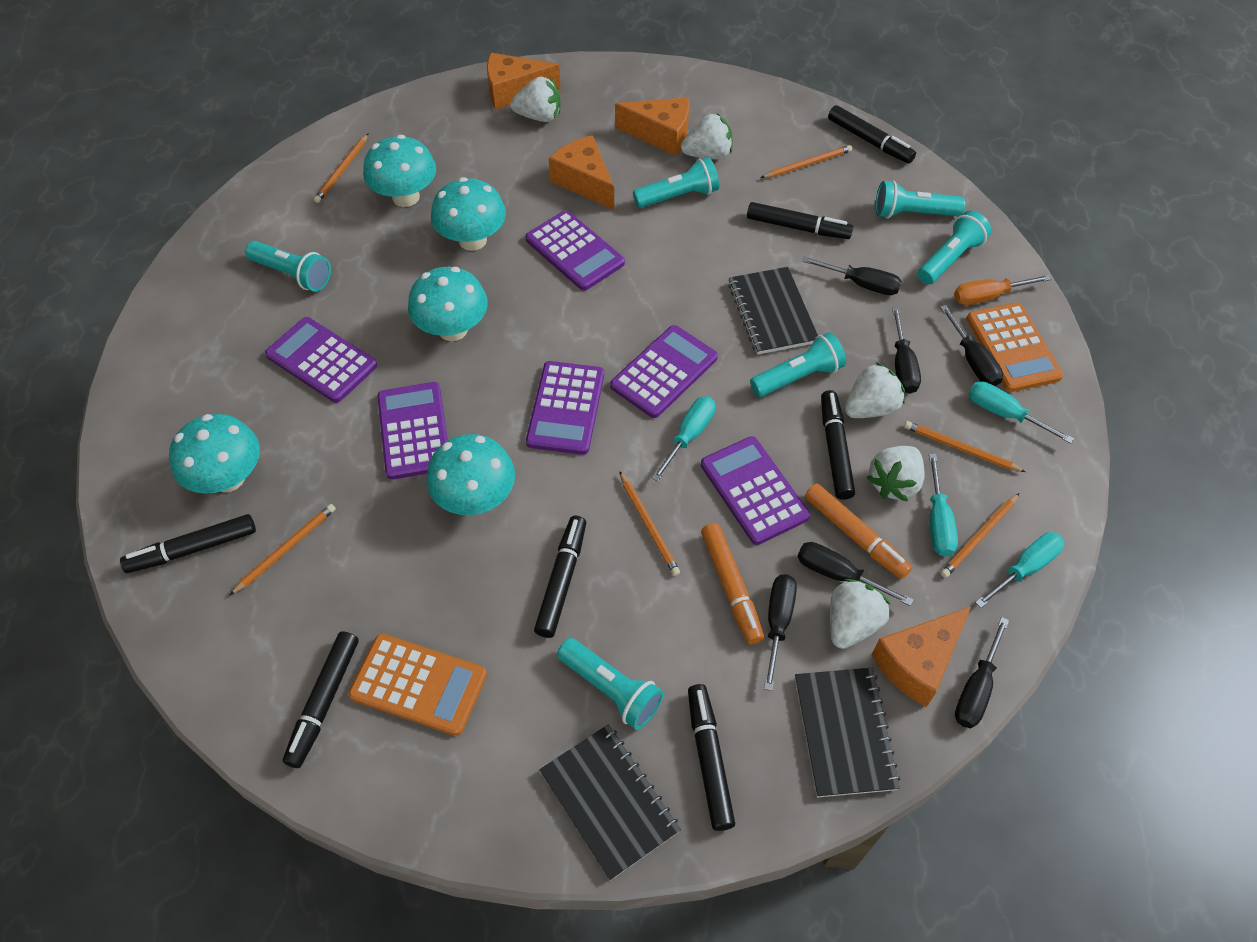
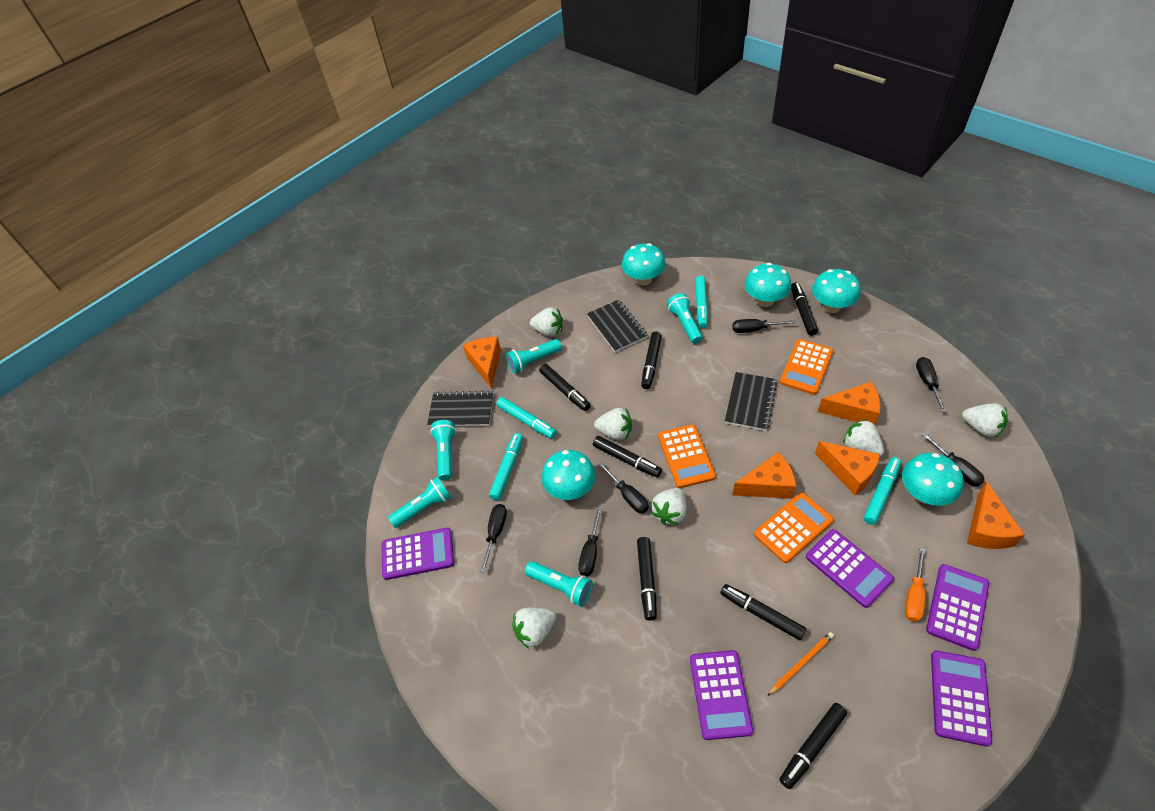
orange calculator: [348,634,487,736] [967,302,1064,392] = 2 -> [658,424,716,488] [754,492,834,563] [780,339,833,395] = 3
orange cheese: [487,53,561,110] [549,135,614,210] [615,98,689,156] [872,606,971,707] = 4 -> [463,337,501,388] [732,452,796,499] [815,441,880,496] [818,382,881,425] [967,482,1025,549] = 5
orange marker: [701,523,764,644] [805,483,912,579] = 2 -> none = 0
orange pencil: [230,504,336,595] [314,134,368,203] [619,471,680,576] [761,145,852,178] [904,421,1026,472] [941,493,1019,578] = 6 -> [768,632,834,696] = 1
purple calculator: [265,317,377,403] [377,382,448,480] [525,210,625,291] [526,361,604,455] [610,325,718,418] [701,436,810,545] = 6 -> [382,528,454,580] [690,650,753,740] [806,529,894,608] [926,564,989,651] [931,650,992,746] = 5
turquoise flashlight: [245,241,331,292] [557,638,664,730] [633,157,719,208] [750,332,846,397] [875,180,965,219] [918,210,991,284] = 6 -> [388,477,451,528] [430,420,456,480] [506,339,562,374] [525,561,593,606] [667,293,703,344] = 5
turquoise marker: none = 0 -> [489,433,523,500] [496,397,557,439] [695,276,708,328] [864,457,901,525] = 4
turquoise screwdriver: [652,396,716,482] [929,454,958,557] [968,381,1074,444] [975,532,1064,608] = 4 -> none = 0
white strawberry: [510,77,561,122] [681,113,733,159] [830,579,890,649] [845,362,905,418] [866,446,925,502] = 5 -> [512,607,556,649] [530,307,563,337] [594,408,632,441] [651,488,686,525] [843,419,884,456] [962,403,1007,438] = 6

